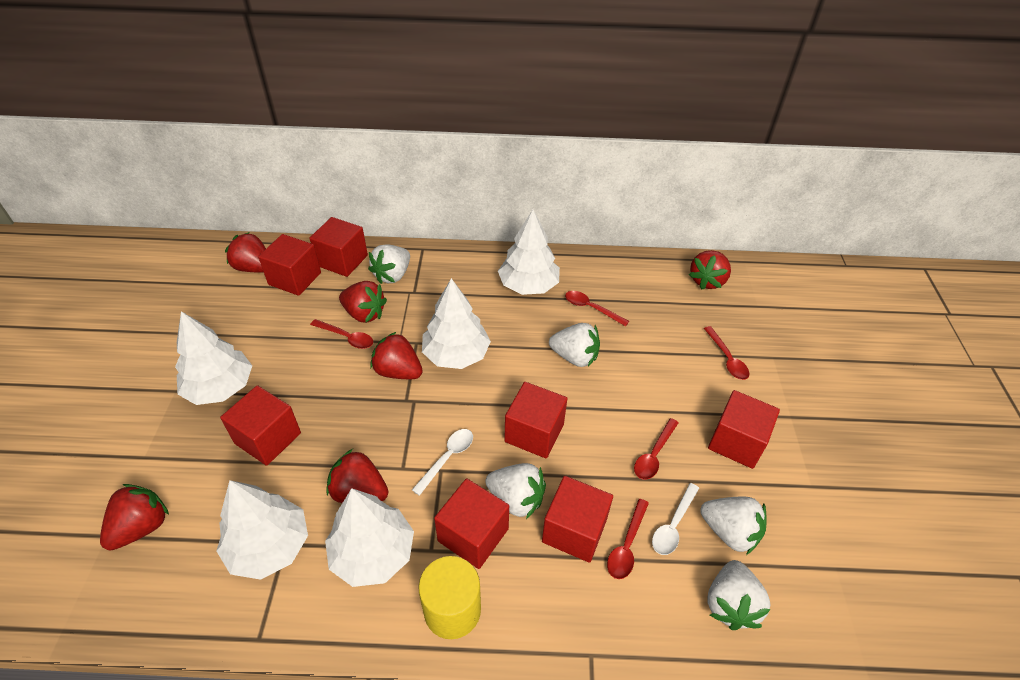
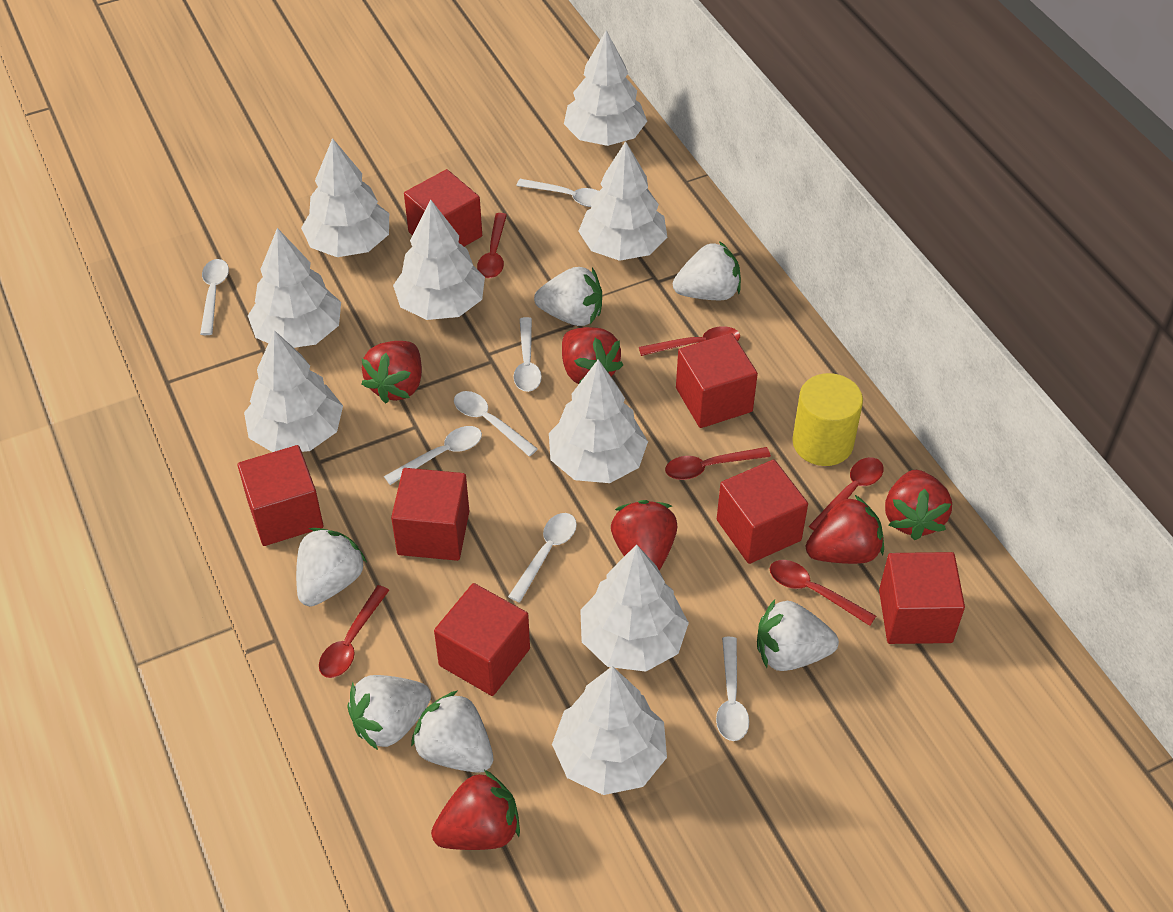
red spoon: [310,319,373,349] [565,291,629,326] [607,499,649,579] [634,418,678,480] [704,326,749,380] = 5 -> [319,585,389,678] [477,213,507,278] [639,326,740,356] [665,447,771,480] [770,560,876,626] [809,457,884,531] = 6
white spoon: [412,429,473,496] [652,483,699,555] = 2 -> [200,259,229,335] [384,426,482,485] [454,391,538,456] [508,513,577,602] [513,317,542,392] [516,179,599,207] [716,637,749,741] = 7
white strawberry: [368,244,410,284] [485,463,546,519] [549,323,600,367] [700,497,767,555] [707,560,771,630] = 5 -> [296,528,367,607] [347,675,431,750] [411,691,493,773] [534,267,602,326] [673,241,741,300] [757,600,839,671] = 6
white tree: [175,311,252,405] [217,480,308,580] [325,488,414,587] [422,278,491,369] [498,209,560,295] = 5 -> [244,330,343,452] [248,228,341,348] [301,138,389,257] [393,200,485,320] [549,360,648,483] [552,666,667,795] [564,30,647,146] [578,141,668,261] [580,544,689,672] = 9

